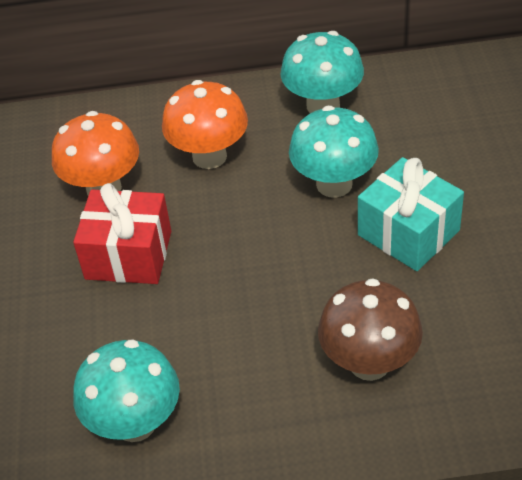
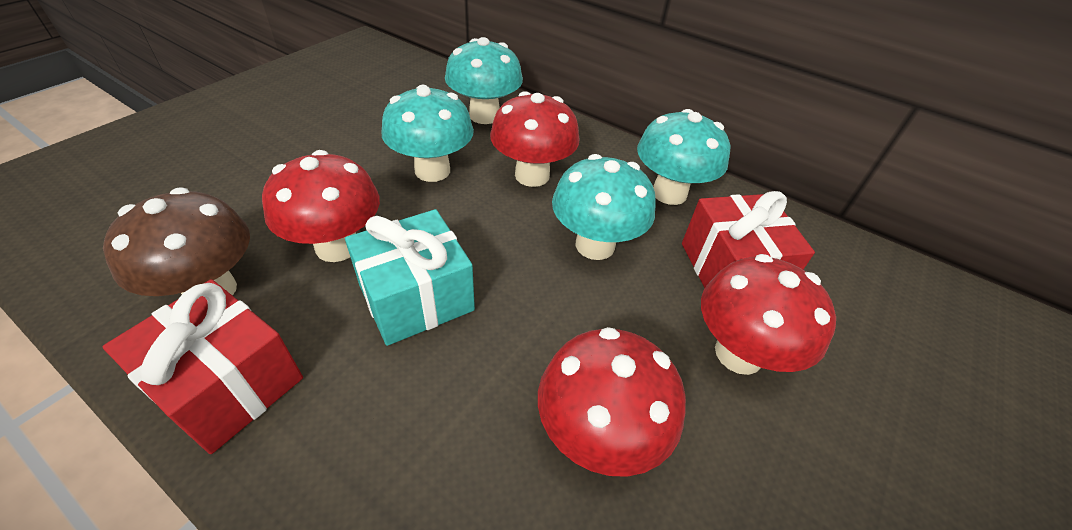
orange mushroom: [52,111,139,196] [162,80,248,169] = 2 -> none = 0
red gift: [73,183,171,284] = 1 -> [103,279,303,454] [682,191,815,288] = 2
red mushroom: none = 0 -> [262,150,380,262] [490,91,580,187] [538,327,686,477] [701,254,836,375] = 4
turquoise mushroom: [73,339,180,442] [281,31,364,113] [289,106,379,198] = 3 -> [381,85,474,182] [445,37,523,124] [552,154,656,260] [637,109,730,205] = 4

